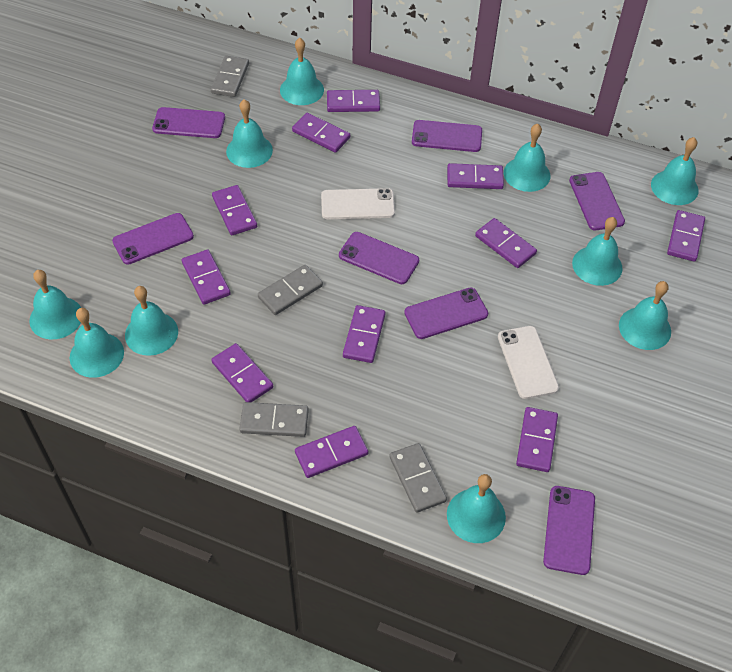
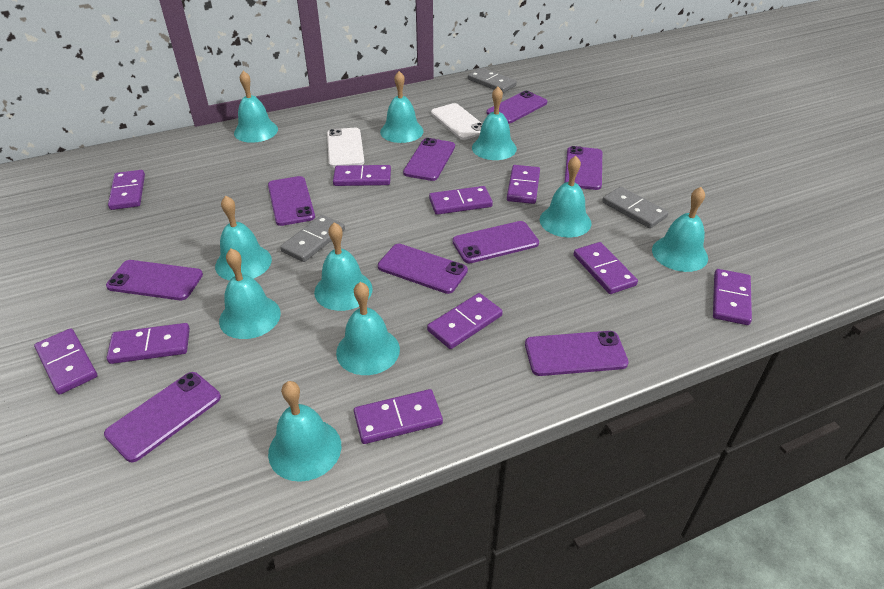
grey domino: [211,56,249,97] [239,402,309,437] [258,265,323,315] [389,443,447,513] = 4 -> [280,215,345,262] [468,68,517,93] [602,187,668,228] = 3
purple domino: [182,250,231,305] [211,343,273,402] [212,185,257,235] [292,113,350,153] [295,426,368,478] [327,90,380,112] [343,305,386,363] [447,163,504,189] [475,218,537,268] [516,407,558,472] [667,210,705,262] = 11 -> [34,328,97,395] [107,323,190,364] [108,170,145,210] [333,165,391,186] [354,389,443,444] [427,293,503,349] [429,186,493,215] [507,165,540,204] [573,242,638,294] [713,269,752,325] = 10
purple phone: [112,213,194,265] [152,107,225,138] [339,232,419,284] [404,287,488,339] [412,120,482,152] [543,486,595,575] [569,172,625,230] = 7 -> [104,372,221,462] [106,260,203,300] [268,176,315,226] [378,244,468,294] [403,138,455,181] [452,221,539,263] [487,91,547,124] [525,331,629,376] [564,146,602,190] = 9

